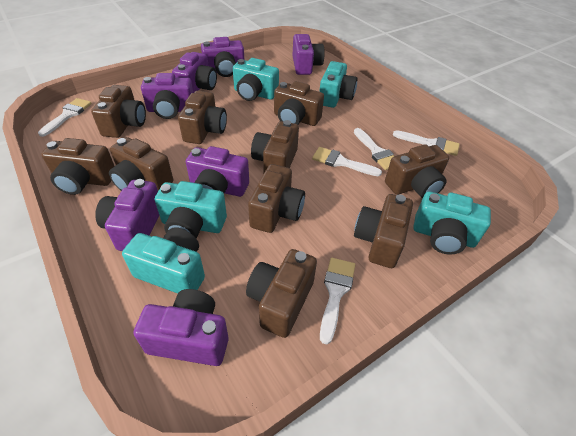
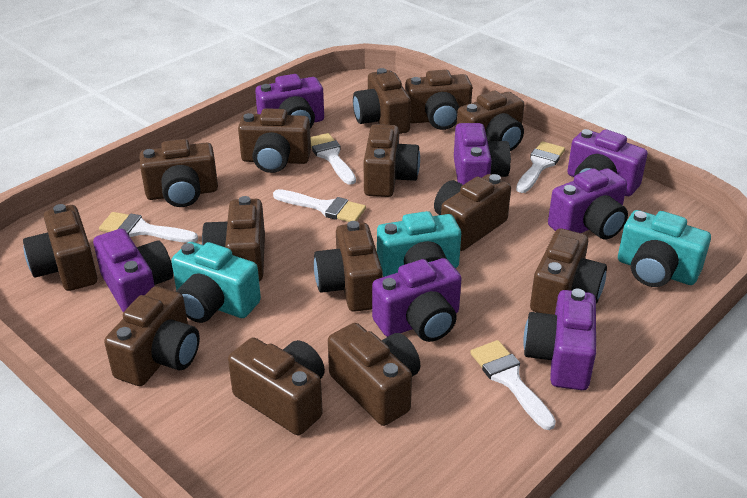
brown camera: [41,138,114,195] [91,85,146,138] [109,137,173,191] [178,91,227,144] [246,249,317,338] [248,164,305,233] [251,120,299,172] [274,81,324,126] [354,194,413,268] [385,144,449,198] = 10 -> [23,204,98,291] [104,286,200,386] [139,139,218,207] [202,196,265,281] [228,337,325,435] [238,108,311,173] [314,221,383,312] [328,323,420,426] [353,68,411,134] [364,124,420,197] [405,70,472,130] [434,174,511,251] [457,91,524,151] [530,228,607,315] = 14
turquoise camera: [122,227,205,294] [155,181,227,239] [233,58,279,101] [319,61,357,108] [413,191,491,255] = 5 -> [171,242,261,323] [377,211,461,277] [618,210,711,287] = 3

